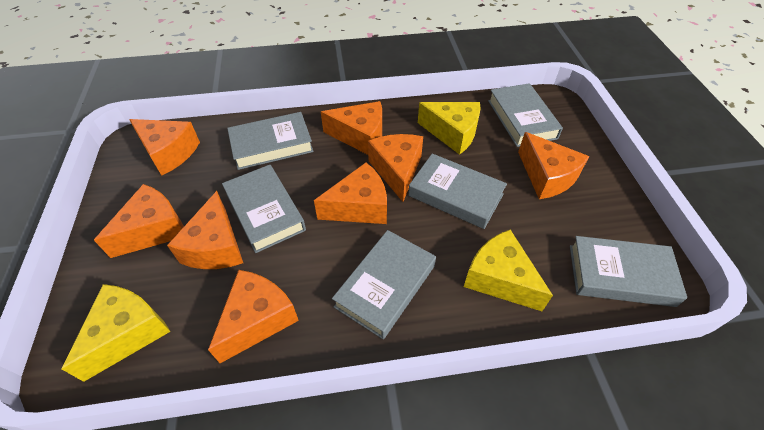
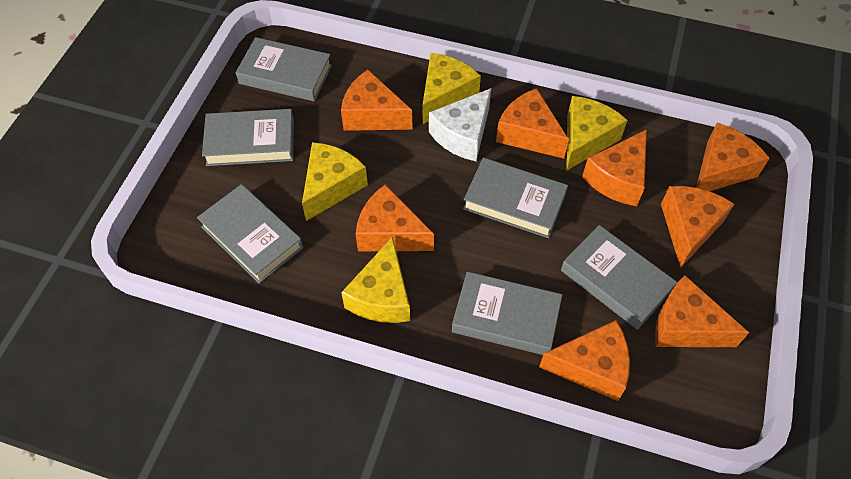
white cheese: none = 0 -> [429,88,491,161] = 1
yellow cheese: [62,284,171,382] [418,102,481,155] [464,230,553,311] = 3 -> [302,142,368,221] [341,236,410,323] [423,53,481,124] [566,96,628,171] = 4

